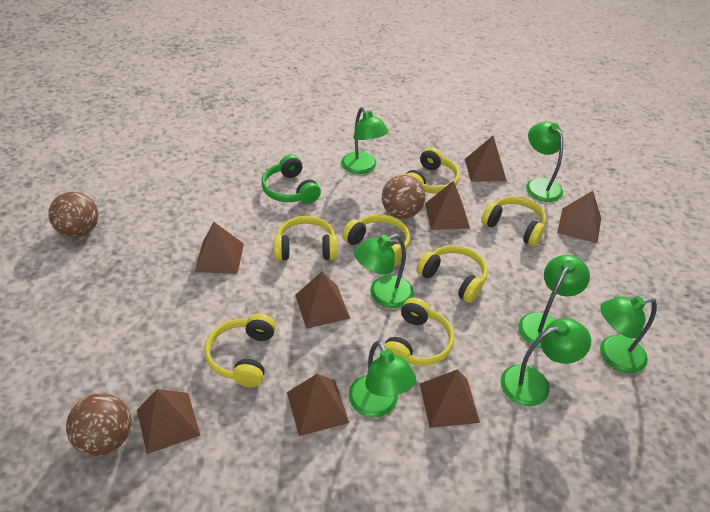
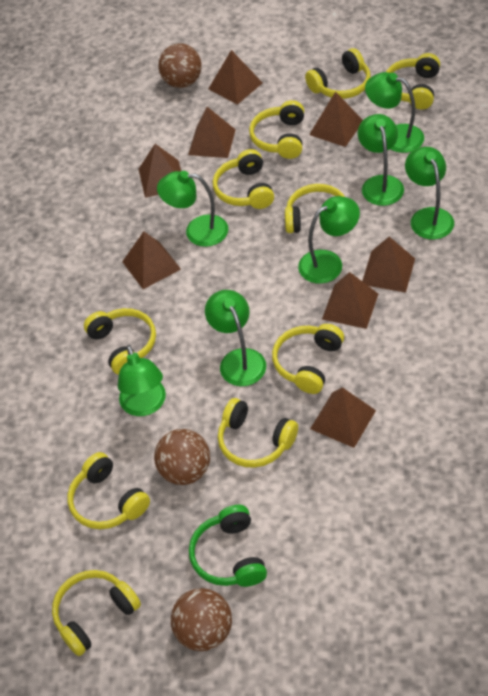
yellow headphones: [205,313,276,387] [274,216,337,261] [342,214,410,267] [384,298,454,366] [405,147,460,194] [416,245,488,303] [481,196,547,246] = 7 -> [52,570,141,656] [68,452,150,529] [84,308,156,375] [213,149,274,209] [218,398,298,468] [249,100,304,159] [272,324,344,394] [285,184,345,233] [305,48,370,99] [386,53,440,109] = 10

